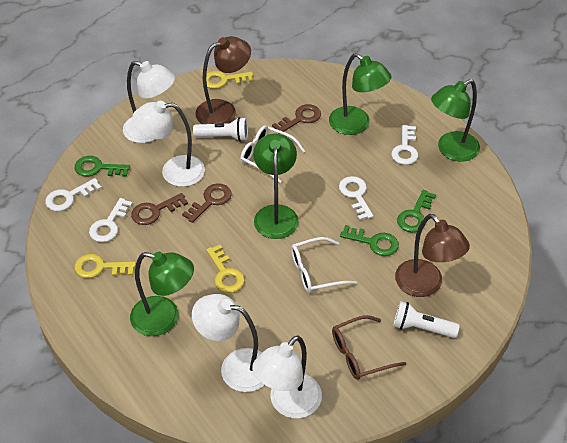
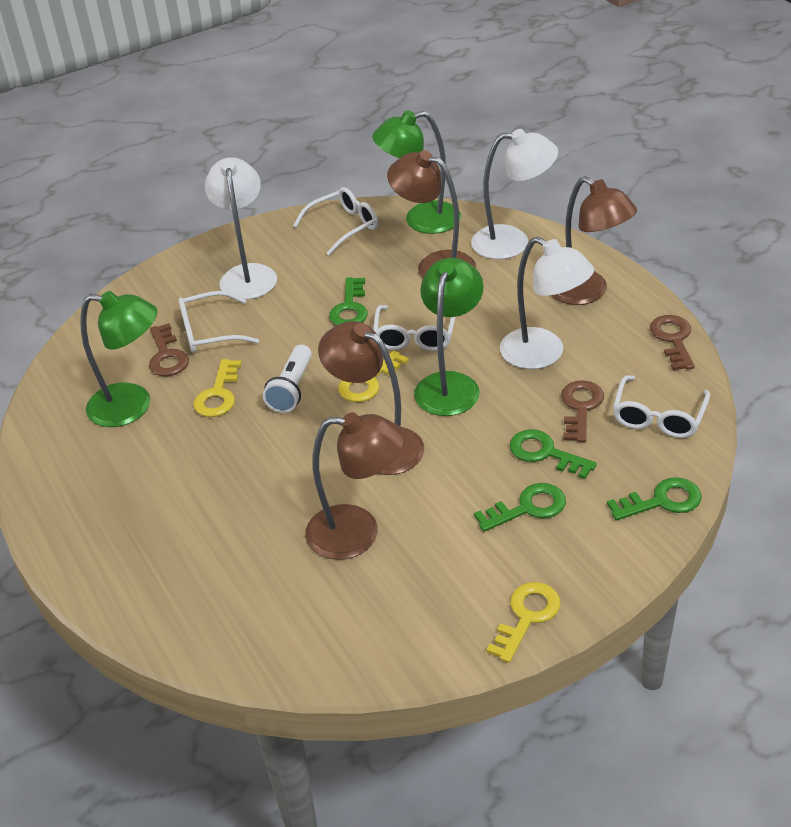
brown glasses: [332,315,406,380] = 1 -> none = 0
brown lamp: [195,36,251,124] [395,214,470,297] = 2 -> [305,412,405,560] [318,321,424,475] [387,150,476,278] [551,176,637,305] = 4
green key: [75,156,130,177] [340,225,399,256] [397,190,436,233] = 3 -> [329,277,368,326] [474,483,566,532] [510,429,597,479] [607,477,701,521] = 4
green lamp: [130,252,194,336] [253,133,299,239] [329,53,392,135] [431,79,480,162] = 4 -> [80,291,157,427] [372,111,461,234] [414,258,484,416] = 3
white flashlight: [193,117,248,142] [393,301,460,338] = 2 -> [263,345,312,413] = 1
white glasses: [240,125,305,183] [291,237,357,293] = 2 -> [179,291,259,353] [293,187,378,255] [373,305,455,351] [613,375,710,438] = 4
white key: [45,178,101,211] [89,198,133,242] [339,176,373,220] [391,125,418,165] = 4 -> none = 0
white lamp: [123,61,175,143] [132,101,205,187] [192,294,264,392] [252,335,322,418] = 4 -> [205,157,277,300] [471,129,558,259] [500,236,594,369] = 3

